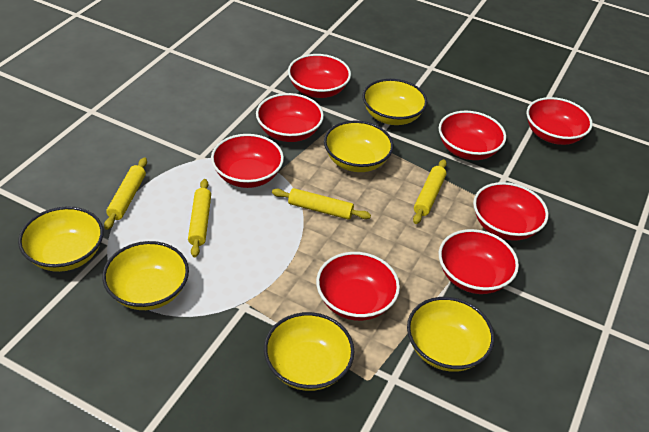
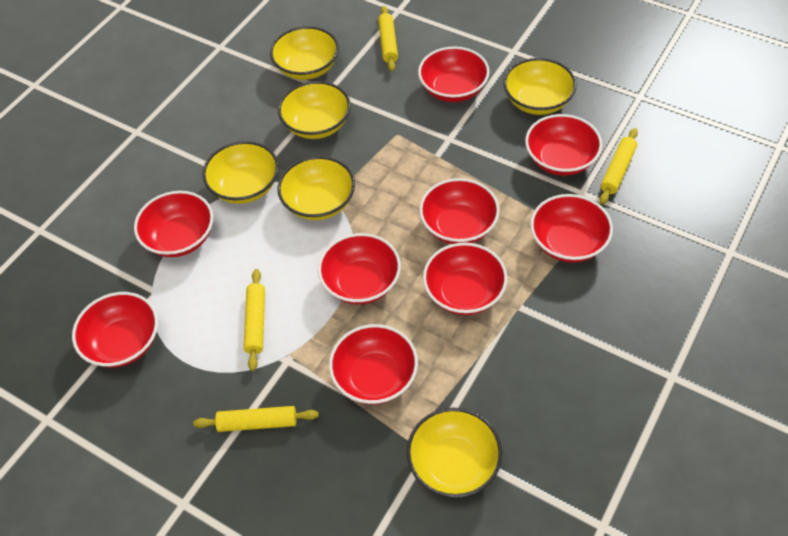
red bowl: [211,134,284,188] [256,93,324,142] [288,54,351,98] [316,252,400,321] [439,111,506,160] [439,229,519,294] [473,182,549,241] [527,97,593,145] = 8 -> [72,292,158,367] [134,191,213,257] [318,233,401,304] [329,324,418,404] [418,46,490,102] [419,178,500,244] [423,242,508,315] [525,114,602,176] [530,194,613,263] = 9

